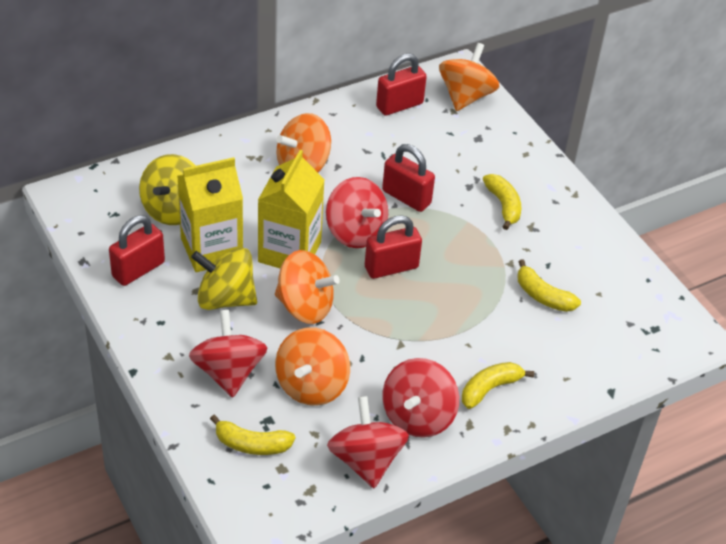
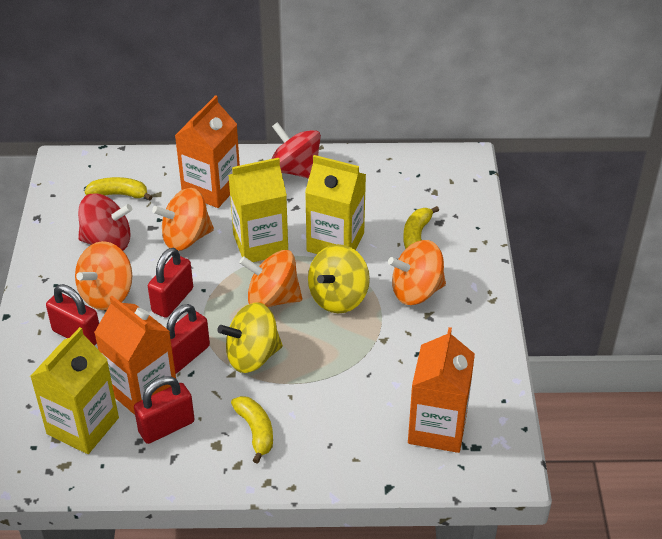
orange carton: none = 0 -> [94,296,176,415] [175,95,240,208] [408,327,475,453] = 3
red spinning top: [189,310,267,398] [326,177,388,248] [327,396,409,488] [382,358,459,438] = 4 -> [78,193,132,251] [272,122,321,179] = 2
yellow banana: [210,415,295,455] [462,362,534,409] [483,174,521,230] [517,259,581,312] = 4 -> [84,177,152,201] [231,396,273,464] [403,206,439,249] = 3
yellow carton: [177,157,243,272] [258,150,325,268] = 2 -> [30,327,119,454] [228,158,288,262] [305,155,366,254] = 3

